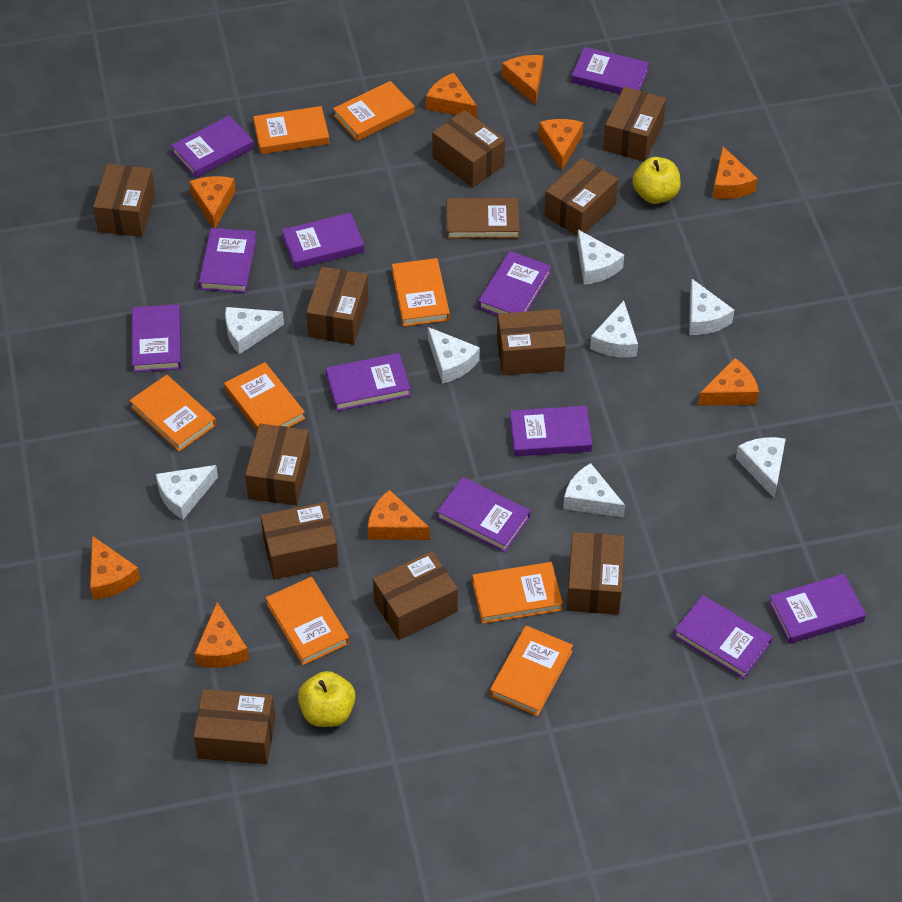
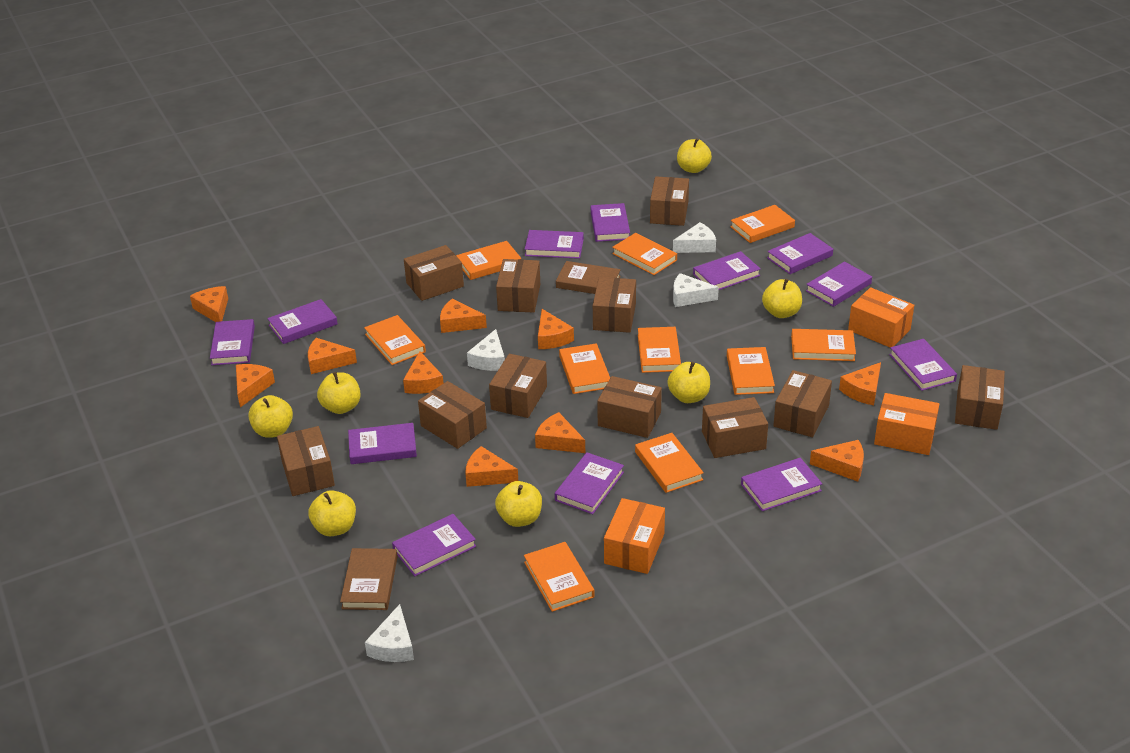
brown book: [447,198,520,239] = 1 -> [340,548,398,610] [556,261,620,294] = 2
orange book: [129,375,216,452] [224,362,305,431] [253,106,330,154] [266,577,349,665] [333,81,415,141] [392,258,450,326] [472,562,563,624] [490,625,573,716] = 8 -> [364,315,426,365] [456,241,521,280] [524,542,594,612] [559,343,610,394] [612,233,677,275] [635,433,704,493] [638,327,681,373] [727,347,775,395] [730,205,795,243] [791,329,856,361] = 10
orange box: none = 0 -> [604,498,665,574] [848,287,914,347] [874,393,939,455] = 3
orange cheese: [90,536,140,600] [189,176,236,228] [194,602,249,668] [368,490,430,540] [426,73,477,119] [502,55,544,105] [539,119,583,171] [698,358,759,406] [712,147,758,199] = 9 -> [190,286,228,322] [236,364,275,407] [308,338,357,374] [403,351,443,394] [440,299,487,333] [465,446,518,487] [535,412,585,453] [538,309,574,349] [810,440,864,482] [839,362,881,405] = 10
purple book: [132,304,181,372] [171,115,254,178] [199,228,257,293] [282,213,364,269] [326,353,411,411] [437,477,530,552] [478,251,551,315] [510,406,592,456] [571,47,649,94] [674,595,772,679] [768,574,866,644] = 11 -> [210,319,255,365] [267,299,338,344] [348,423,417,464] [392,514,476,576] [525,230,584,259] [555,452,624,514] [591,203,630,242] [693,251,761,290] [741,458,822,511] [767,233,833,274] [806,262,872,307] [889,339,957,391] = 12
white cheese: [156,465,218,520] [225,307,284,354] [428,327,480,384] [563,463,625,518] [577,230,624,285] [590,301,638,358] [689,279,734,335] [736,437,786,498] = 8 -> [365,604,414,662] [467,329,505,371] [673,222,716,253] [673,273,719,307] = 4
yellow apple: [298,671,356,727] [632,157,681,204] = 2 -> [248,395,293,438] [308,490,356,536] [317,372,361,414] [495,481,542,527] [667,362,710,403] [677,138,712,173] [762,279,802,318] = 7

